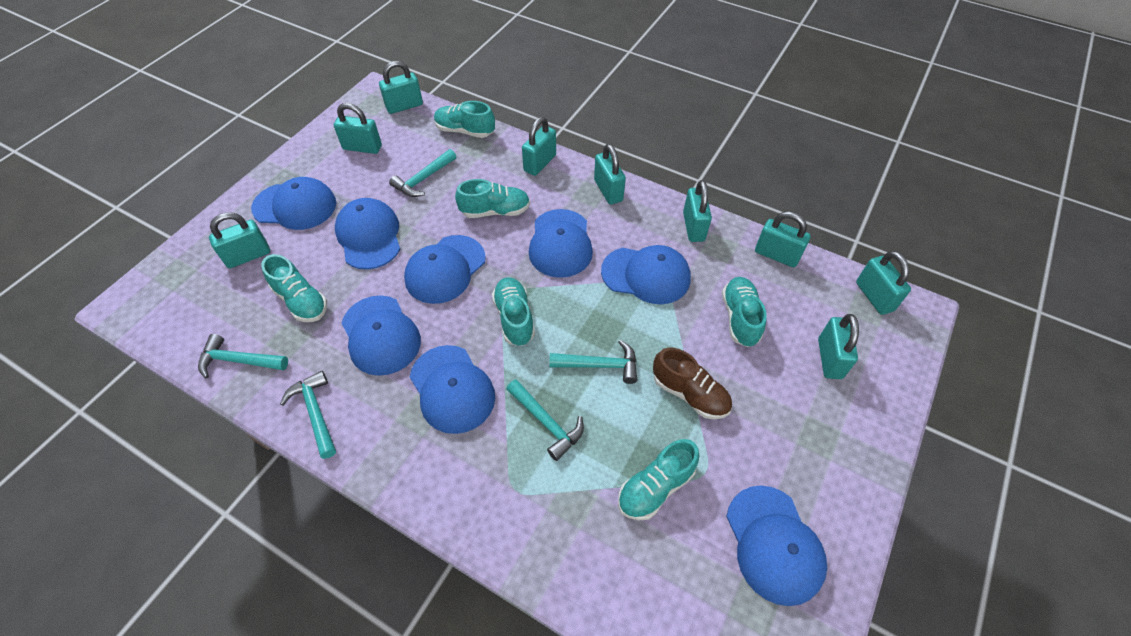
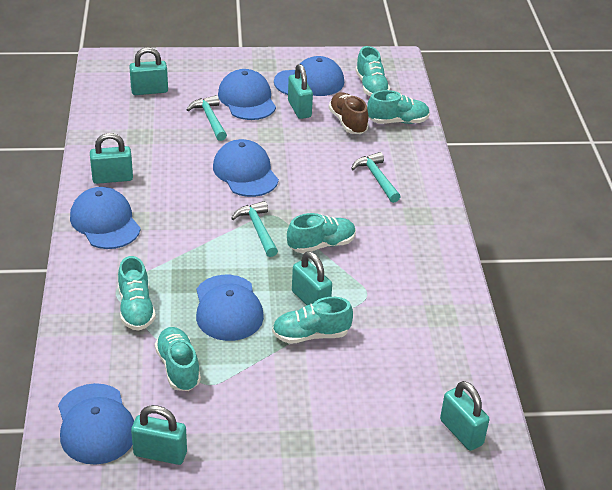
blue cap: [251,177,336,230] [335,198,400,270] [341,295,421,376] [404,235,486,304] [410,345,495,434] [529,209,593,278] [601,245,691,304] [726,485,827,606] = 8 -> [58,383,134,465] [70,187,141,249] [196,275,264,341] [213,139,279,197] [218,69,276,120] [274,56,344,96] = 6
turquoise hammer: [198,334,288,379] [280,371,336,459] [389,149,457,197] [506,379,584,461] [549,340,637,384] = 5 -> [186,95,227,141] [231,201,278,257] [351,152,401,203] = 3
turquoise padlock: [209,212,270,268] [334,103,382,154] [379,61,423,114] [522,117,556,176] [594,144,626,205] [683,180,712,242] [755,211,811,267] [818,314,859,379] [856,251,911,315] = 9 -> [90,133,133,184] [129,47,168,95] [131,405,187,465] [288,64,313,119] [292,251,332,305] [440,381,489,451] = 6

